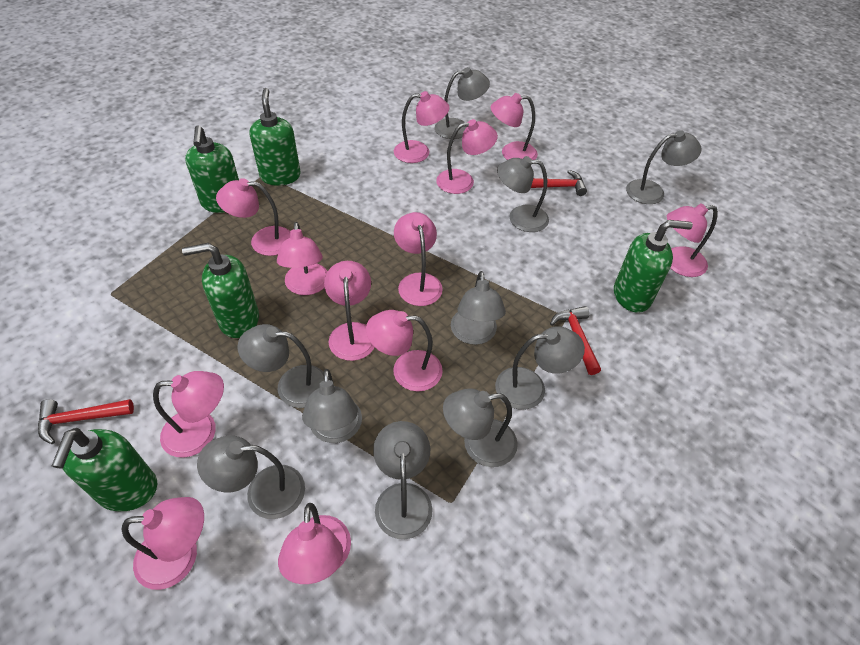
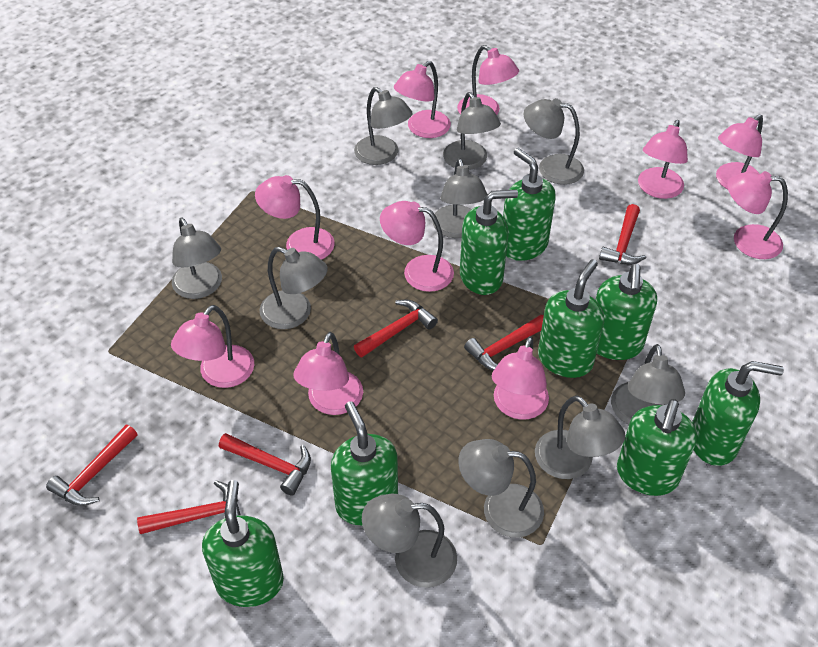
green soap dispenser: [52,428,157,511] [182,243,259,338] [185,125,239,213] [249,88,301,186] [614,220,693,313] = 5 -> [202,480,284,607] [331,401,398,525] [460,190,518,295] [503,148,556,261] [538,259,604,378] [596,264,657,360] [617,399,697,496] [692,361,784,466] = 8
pink lamp: [122,497,204,590] [153,371,224,458] [216,178,290,256] [277,222,328,295] [278,503,351,584] [324,261,374,361] [366,310,443,392] [394,91,450,163] [394,212,443,306] [436,119,498,194] [491,93,538,160] [667,203,718,277] = 12 -> [171,305,254,388] [255,175,335,260] [294,332,363,415] [380,201,454,292] [394,61,451,138] [457,45,519,115] [492,336,549,420] [638,120,688,199] [716,114,763,189] [727,171,788,259] = 10
red hammer: [38,399,134,444] [531,170,587,196] [550,306,601,375] = 3 -> [46,425,137,506] [137,480,241,534] [219,433,311,496] [354,299,438,358] [464,315,544,371] [599,204,646,265] = 6

